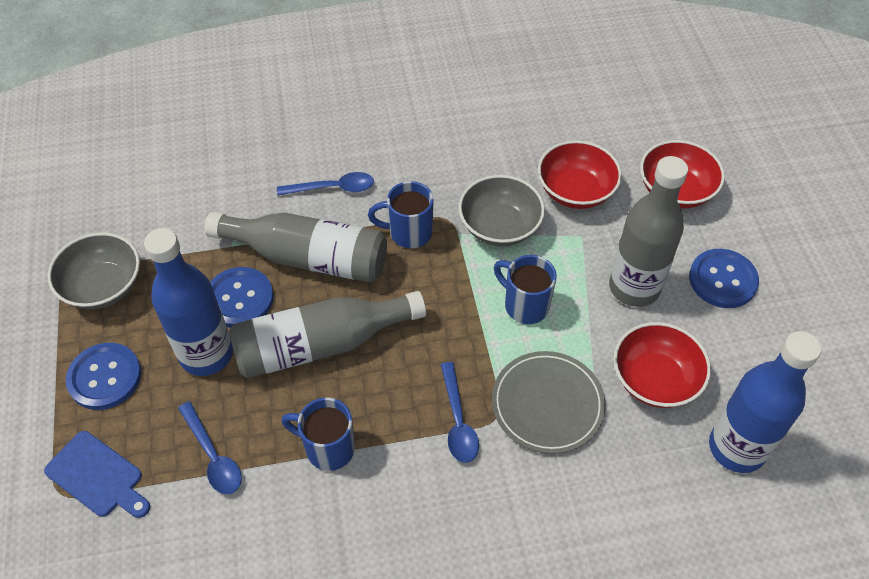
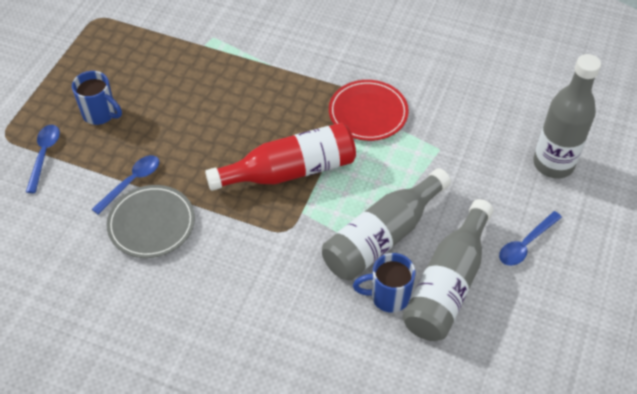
blue bottle: [144,228,233,376] [709,331,821,473] = 2 -> none = 0
blue button: [66,343,141,410] [210,267,274,328] [689,249,759,308] = 3 -> none = 0
blue cutting board: [44,431,150,518] = 1 -> none = 0
blue mug: [282,398,355,471] [368,181,434,248] [494,255,557,324] = 3 -> [72,71,122,125] [353,253,416,313] = 2
grey bowl: [48,232,140,309] [459,175,545,246] = 2 -> none = 0
red bottle: none = 0 -> [205,123,356,191] = 1
red bowl: [538,140,622,209] [614,322,711,408] [640,140,725,208] = 3 -> none = 0
red plate: none = 0 -> [329,80,409,141] = 1

